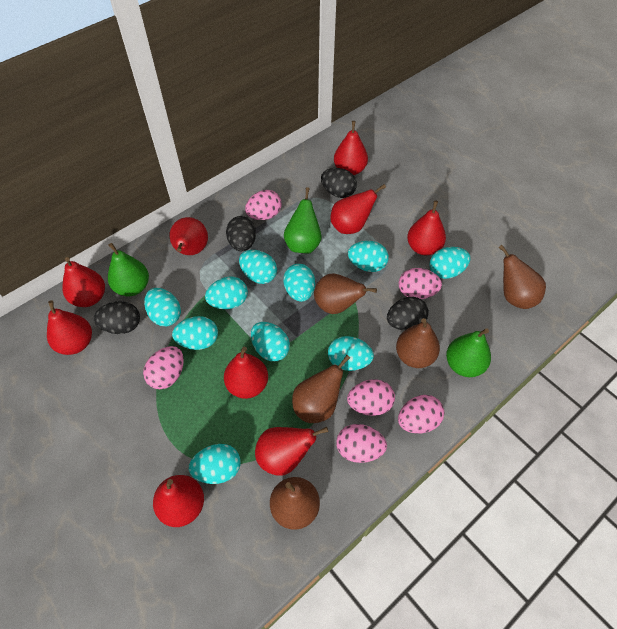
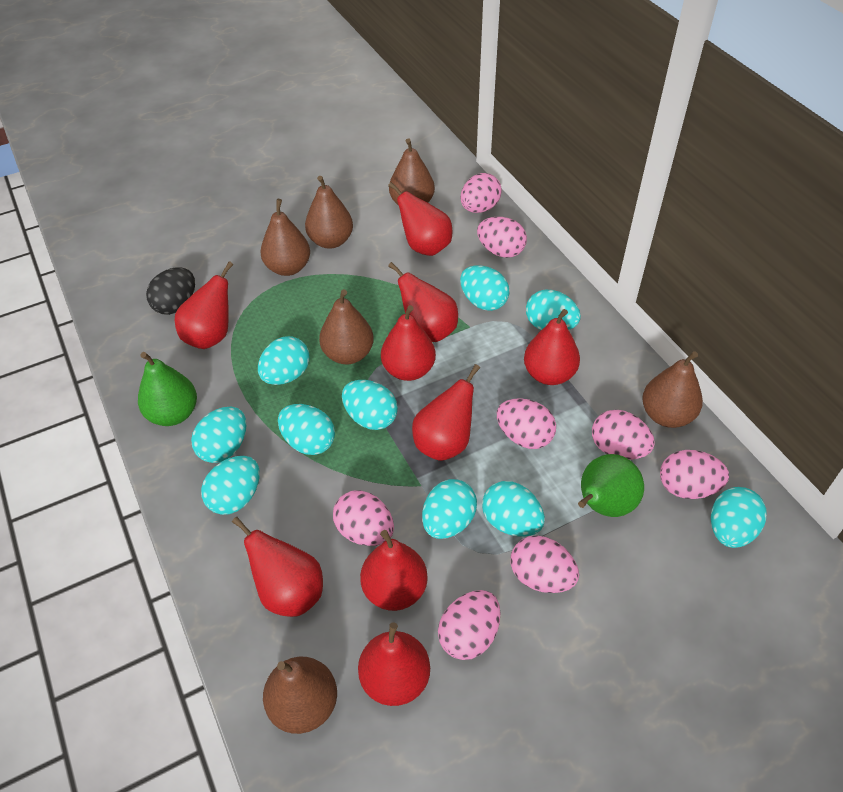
black egg: [94,301,140,334] [226,216,256,251] [321,168,357,198] [387,297,429,330] = 4 -> [146,267,195,315] = 1
brown pear: [270,477,320,530] [292,355,350,423] [314,274,377,314] [396,318,440,368] [498,245,546,309] = 5 -> [261,199,310,276] [263,657,337,734] [305,176,353,249] [319,289,374,365] [389,138,435,206] [642,351,703,428] = 6
green pear: [108,243,149,296] [284,187,321,254] [446,328,491,377] = 3 -> [138,352,197,426] [578,454,644,517] = 2
pink egg: [143,346,184,389] [245,190,282,220] [336,424,387,463] [347,379,395,416] [398,395,444,434] [399,268,442,299] = 6 -> [333,490,394,546] [438,590,500,660] [460,173,502,213] [477,217,527,258] [497,398,556,449] [511,535,579,593] [592,410,655,460] [660,450,729,499] = 8

